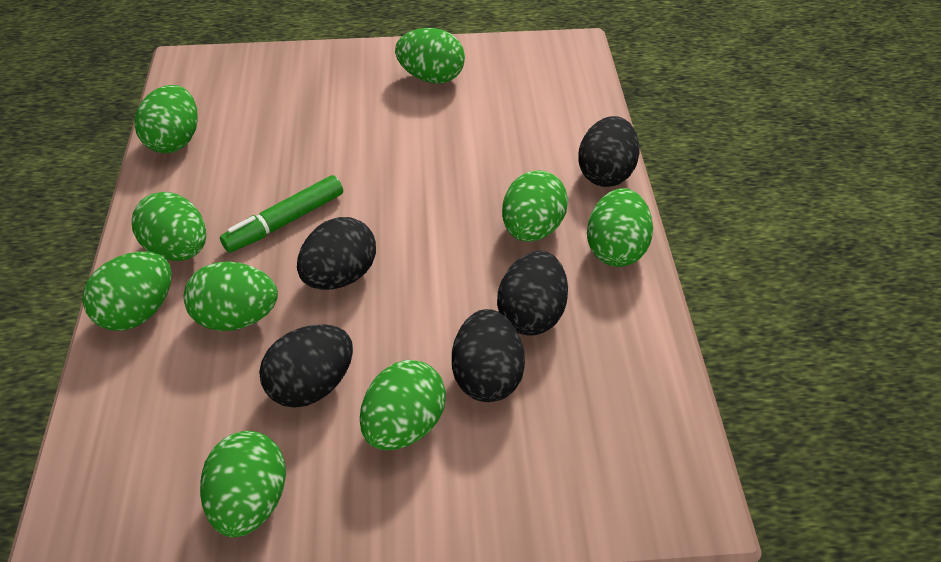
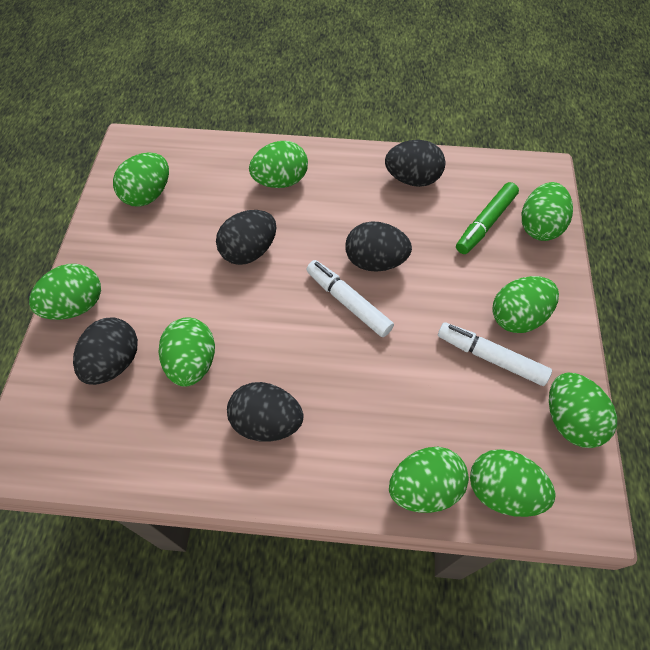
white marker: none = 0 -> [306,260,394,337] [438,322,552,386] = 2

